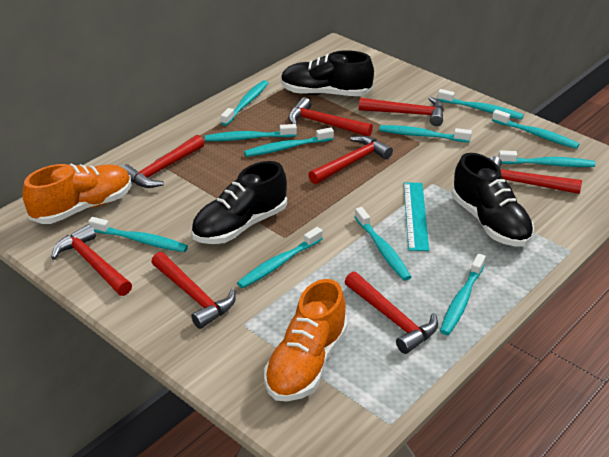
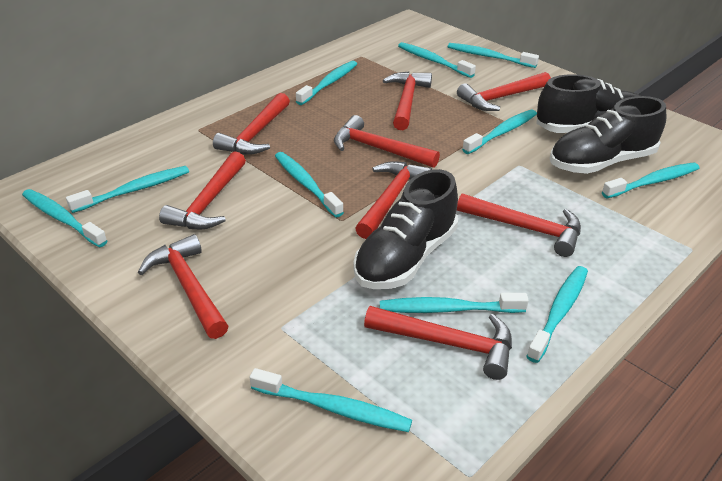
orange shoe: [22,164,132,224] [264,279,348,401] = 2 -> none = 0
red hammer: [51,224,132,296] [122,135,204,188] [151,252,236,329] [288,97,373,136] [308,136,393,184] [345,272,438,354] [359,97,444,126] [490,156,582,194] = 8 -> [138,234,228,339] [159,151,246,229] [213,93,290,155] [334,115,440,168] [355,161,433,239] [364,306,512,380] [383,72,432,130] [457,72,551,111] [457,194,581,257] = 9
turquoise ruler: [404,182,429,251] = 1 -> none = 0

